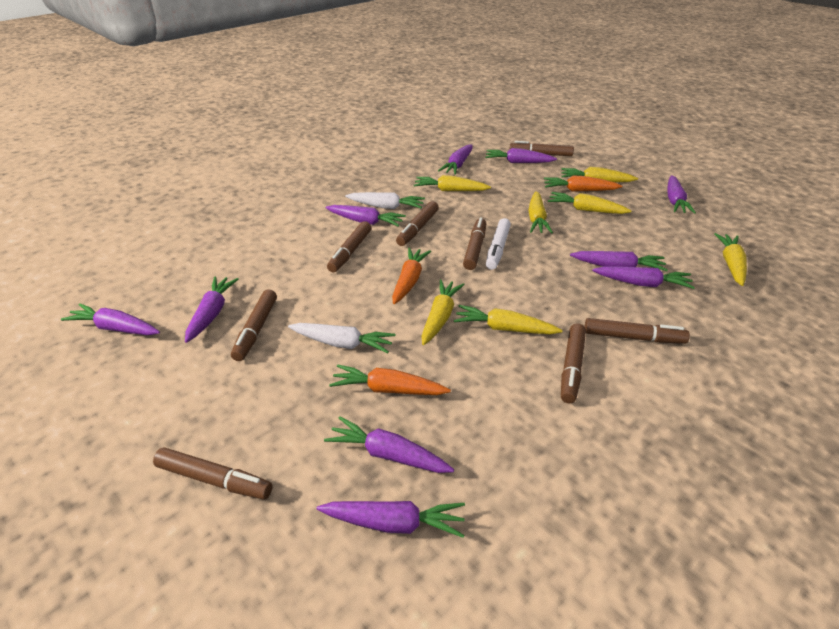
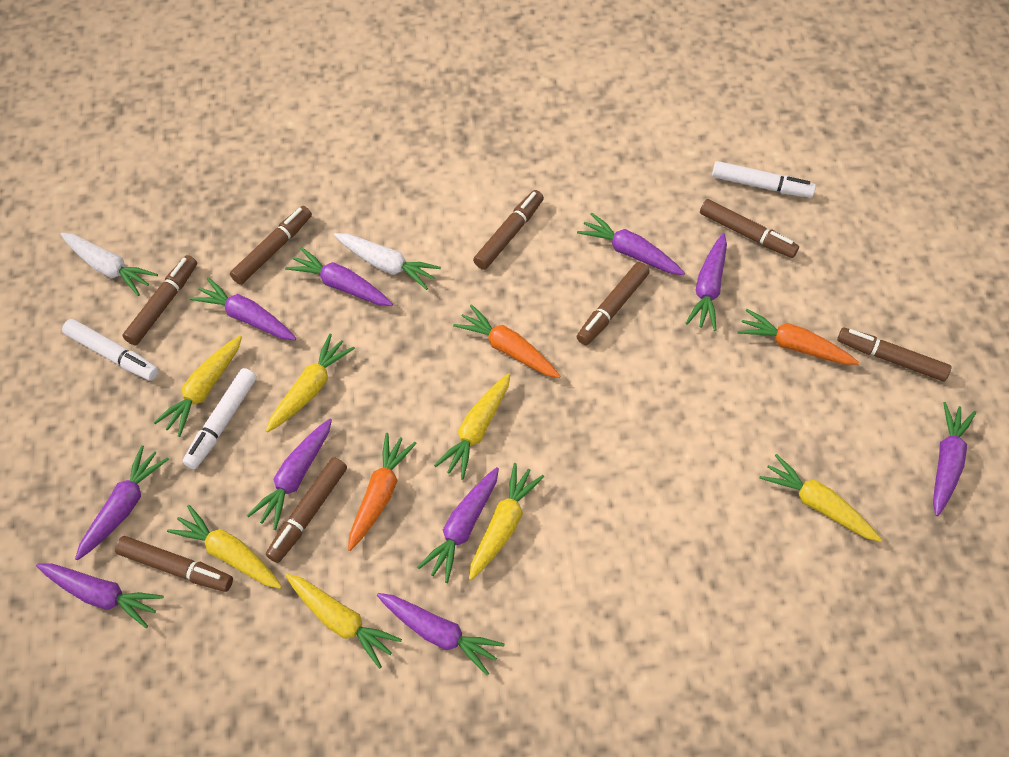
white marker: [486,218,511,270] = 1 -> [62,319,159,381] [183,368,257,469] [712,161,816,198] = 3

